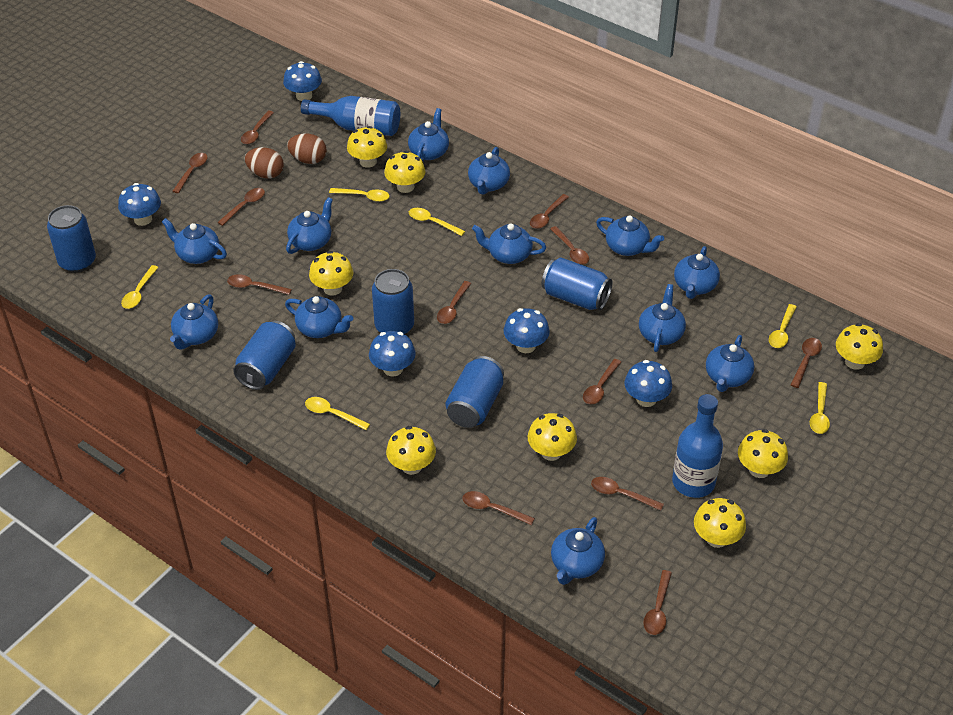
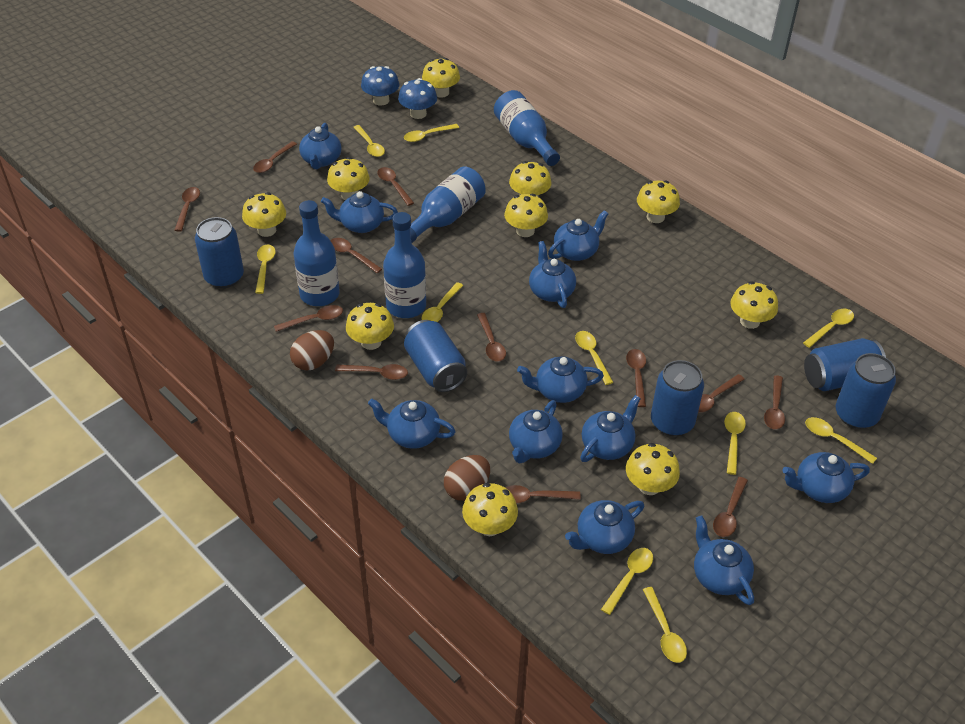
blue bottle: [301,96,400,136] [672,394,723,498] = 2 -> [293,200,340,306] [383,212,426,318] [410,166,486,243] [494,90,560,166] = 4
blue mushroom: [118,183,161,226] [283,61,322,101] [369,331,416,377] [504,308,550,353] [624,360,672,407] = 5 -> [361,66,400,105] [398,78,437,119] = 2
blue teapot: [162,218,227,264] [170,294,218,350] [285,296,353,338] [286,197,333,254] [408,108,449,161] [468,147,510,195] [472,223,546,264] [551,517,605,585] [596,215,664,256] [639,284,686,352] [674,246,720,299] [706,335,754,392] = 12 -> [299,123,341,169] [321,191,398,233] [368,398,456,449] [509,400,563,464] [517,356,604,403] [529,241,576,308] [548,210,608,261] [565,500,644,554] [580,395,641,462] [694,515,754,605] [782,452,870,503] = 11
yellow mushroom: [309,251,353,296] [347,126,387,168] [384,151,426,193] [386,426,436,475] [528,413,577,461] [694,498,746,548] [738,429,788,478] [836,323,883,370] = 8 -> [242,192,286,237] [327,157,370,200] [346,303,394,350] [422,58,460,98] [462,483,518,536] [504,194,548,237] [509,161,552,197] [626,443,680,495] [637,180,680,223] [730,281,778,329] = 10
yellow spoon: [121,265,159,309] [305,397,370,430] [329,188,390,202] [409,208,465,236] [769,304,796,348] [810,382,830,434] = 6 -> [255,244,276,294] [353,125,385,157] [404,124,459,142] [421,282,464,322] [575,331,614,385] [601,548,653,615] [643,587,687,663] [724,412,746,475] [803,309,854,348] [805,417,877,464] = 10

